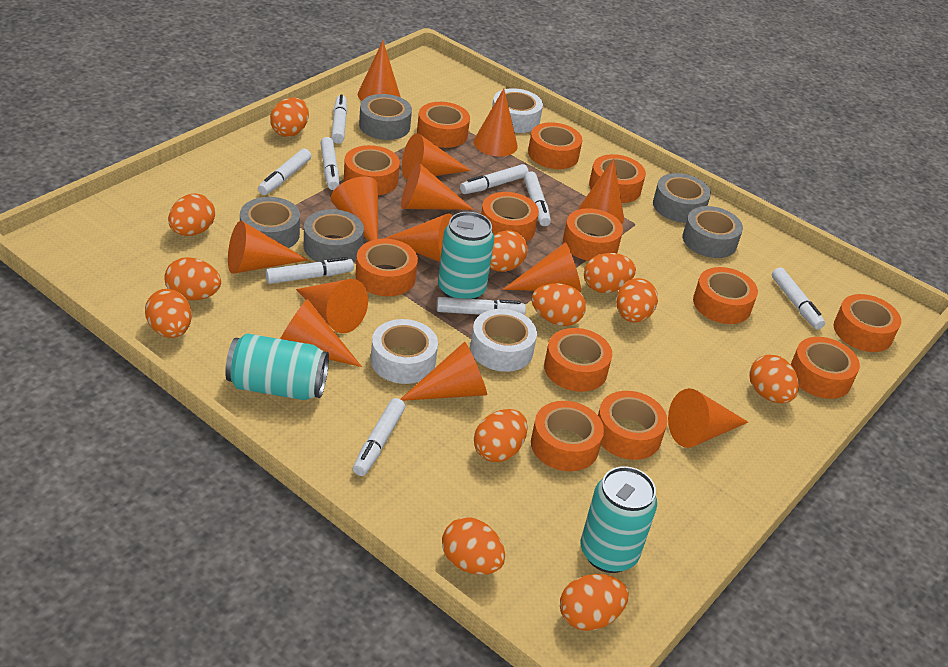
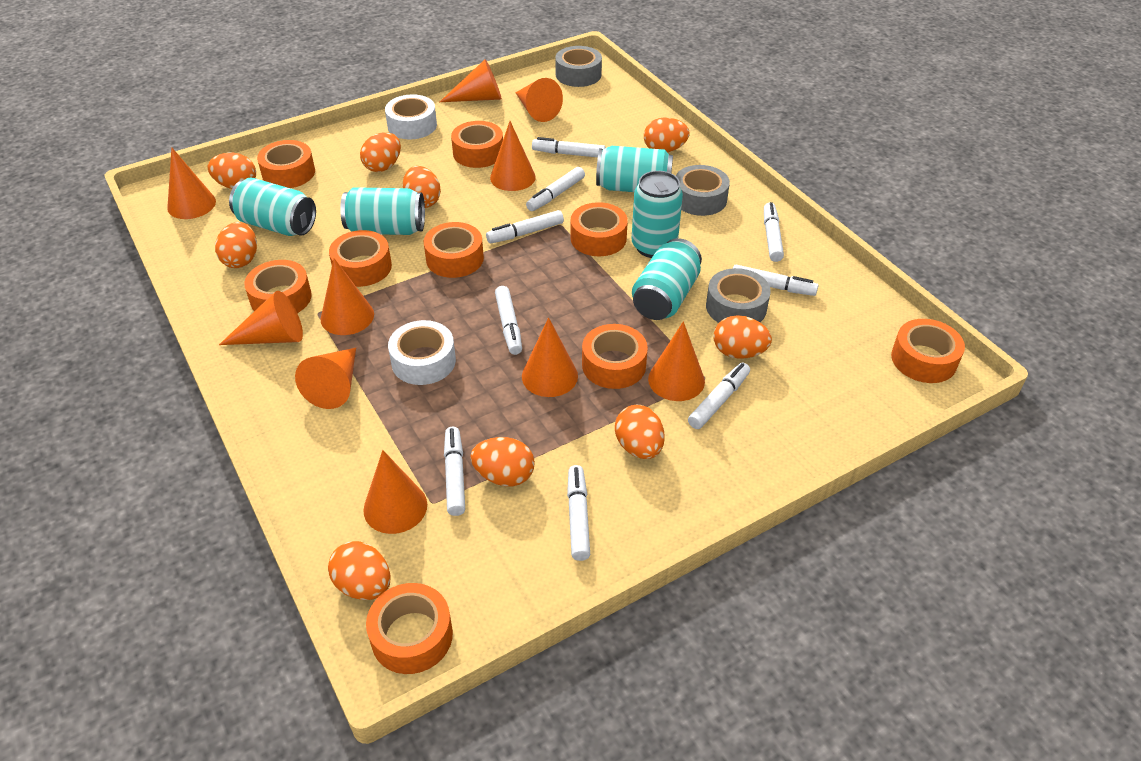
grey tape: [240,197,300,248] [304,209,364,262] [359,94,412,140] [653,173,711,223] [683,206,743,258] = 5 -> [555,46,602,87] [676,165,730,216] [706,268,771,323] = 3
orange cone: [228,221,308,274] [280,299,362,367] [296,279,368,333] [331,177,378,241] [358,41,400,101] [384,213,452,262] [401,163,474,210] [401,341,487,401] [402,133,471,180] [474,88,518,157] [502,242,581,292] [578,158,624,224] [668,388,748,448] = 13 -> [167,147,216,219] [219,291,303,345] [295,348,356,409] [320,258,374,335] [363,450,427,534] [440,59,502,102] [490,121,536,191] [515,78,563,122] [522,317,578,397] [648,321,705,401] = 10
orange egg: [145,289,192,338] [164,257,221,300] [168,193,215,236] [270,97,309,137] [442,517,505,575] [474,409,528,462] [490,230,528,272] [531,283,586,326] [560,574,629,631] [584,253,636,293] [616,278,658,323] [749,354,799,403] = 12 -> [208,153,256,189] [215,222,257,268] [328,541,390,600] [360,132,401,172] [403,166,441,208] [470,437,535,486] [615,405,665,459] [644,117,690,152] [714,315,772,359] = 9
orange tape: [344,145,400,195] [356,239,418,296] [417,102,470,148] [481,192,539,242] [528,122,582,169] [531,401,604,471] [544,328,612,392] [563,208,623,261] [589,154,646,203] [598,391,668,460] [693,267,758,324] [791,337,860,399] [834,294,901,352] = 13 -> [244,260,312,313] [257,140,315,188] [329,230,392,287] [366,583,453,674] [424,222,484,278] [451,121,503,168] [571,202,628,256] [582,324,648,389] [891,319,965,383] = 9
turquoise can: [225,333,329,400] [438,212,494,299] [581,466,657,573] = 3 -> [229,178,316,236] [340,187,425,235] [596,146,673,192] [632,171,683,258] [632,238,702,320] = 5
white tape: [371,319,438,384] [470,309,537,372] [492,88,543,133] = 3 -> [385,94,437,139] [388,320,456,385] = 2

